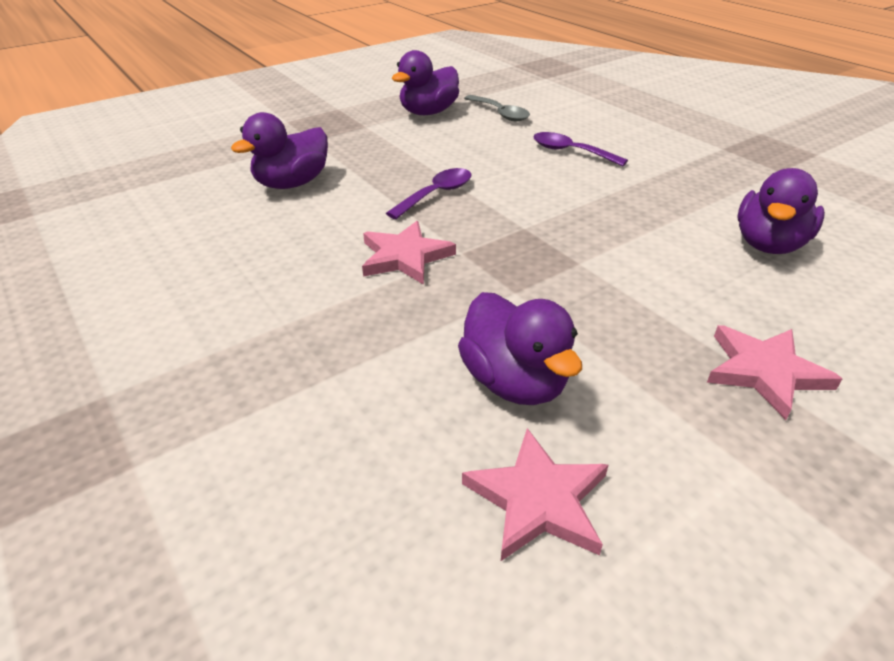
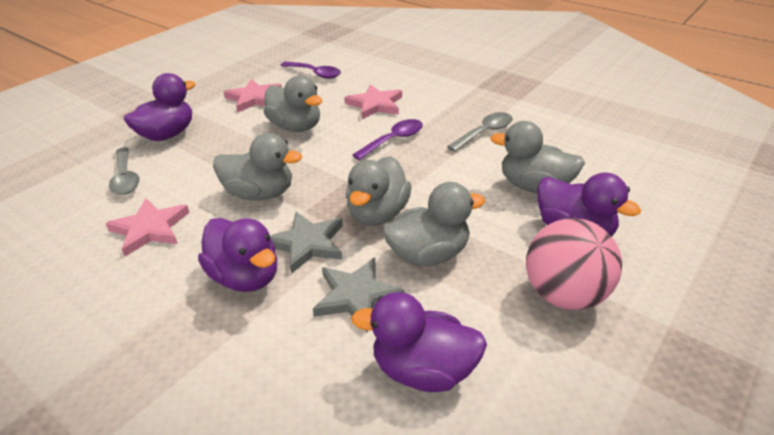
grey duck: none = 0 -> [213,133,302,201] [264,75,322,132] [346,156,411,226] [383,182,485,266] [490,121,585,193] = 5
grey spoon: [464,95,530,121] = 1 -> [109,147,140,195] [447,112,513,152] = 2
grey star: none = 0 -> [270,212,343,274] [313,258,405,333] = 2
pink ball: none = 0 -> [526,218,622,310] = 1

